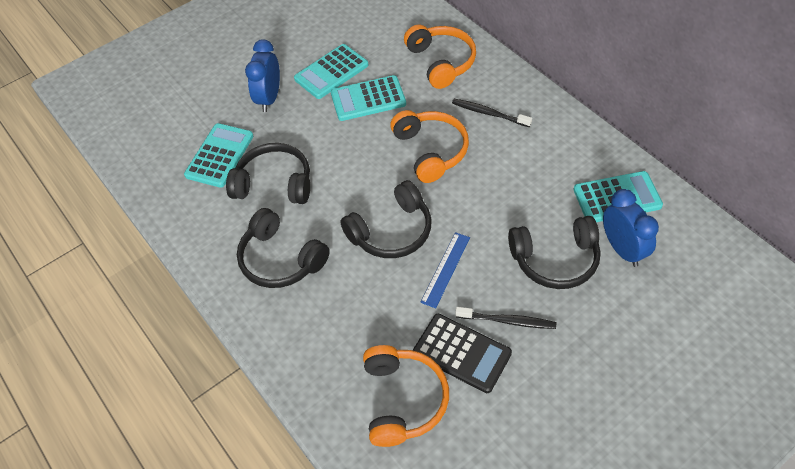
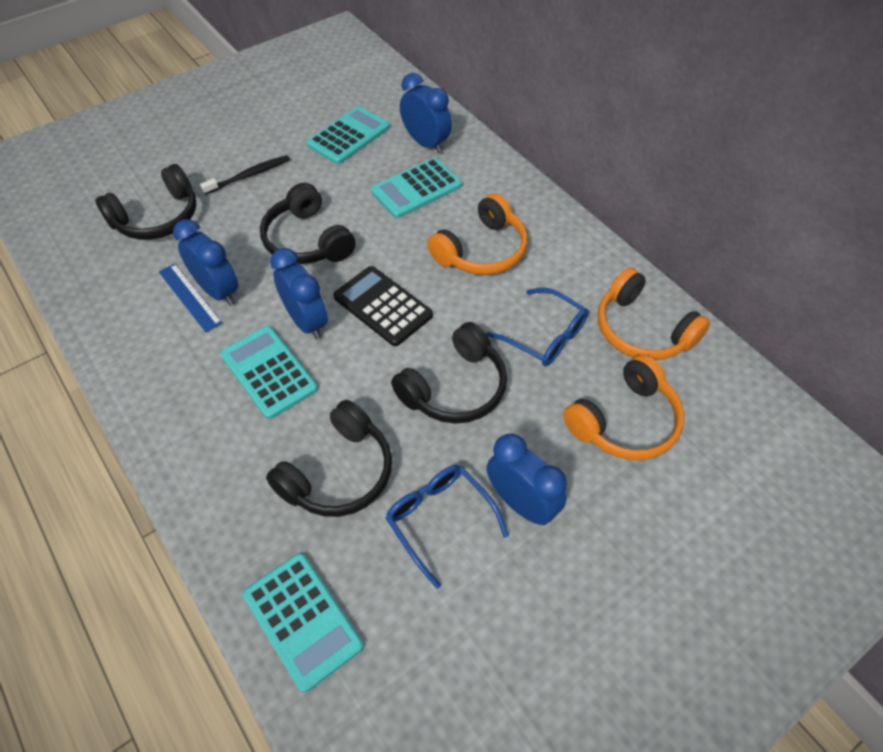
black toothbrush: [452,99,532,127] [456,307,556,329] = 2 -> [200,155,290,195] = 1
blue clock: [245,39,280,112] [603,189,659,267] = 2 -> [173,219,238,306] [270,248,328,339] [400,73,452,153] [486,433,567,525] = 4
blue glasses: none = 0 -> [386,465,509,589] [486,287,588,366] = 2

